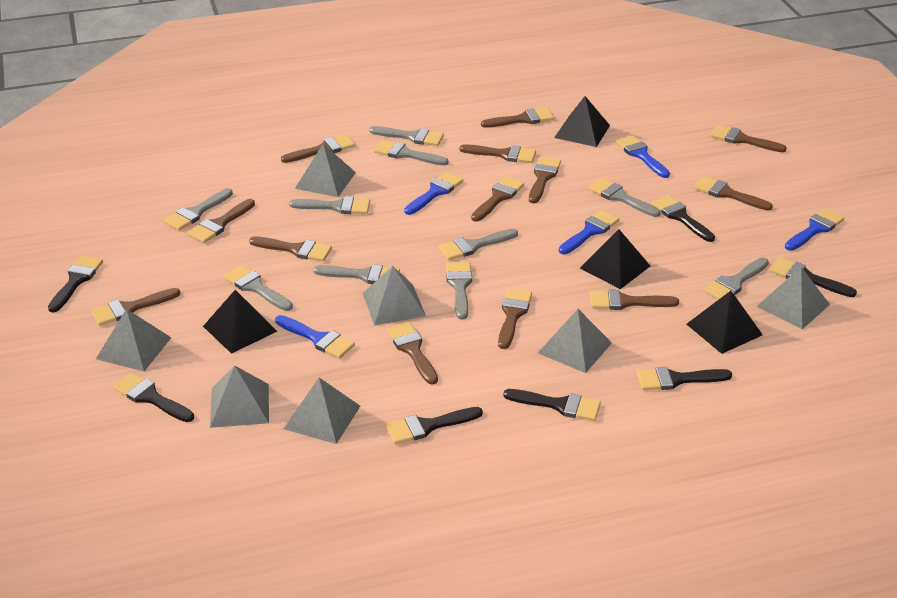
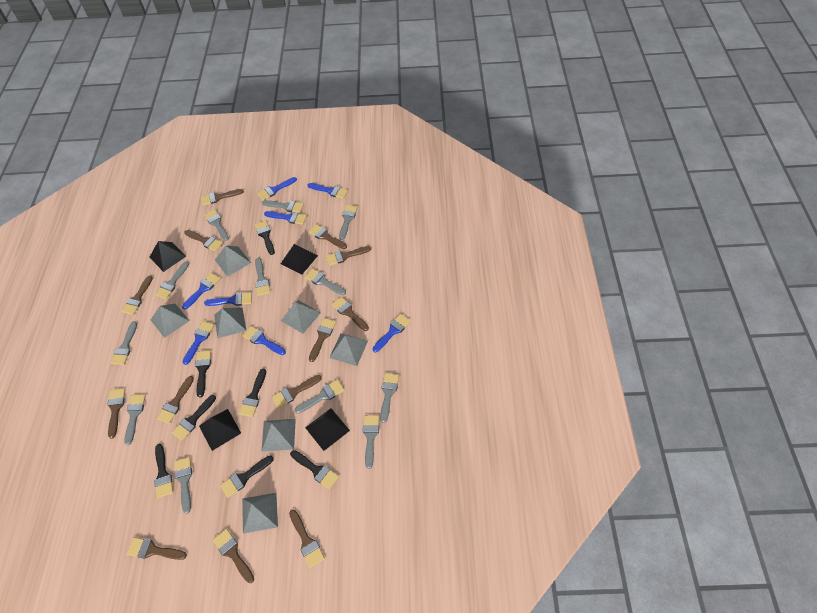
blue brush: [275,315,355,358] [404,172,463,215] [559,210,619,254] [616,135,670,178] [785,208,844,251] = 5 -> [182,273,221,309] [183,321,214,365] [204,292,252,306] [242,326,286,355] [257,177,297,201] [264,211,307,225] [308,183,348,199] [372,314,411,352] = 8
grey brush: [164,188,233,231] [224,265,293,311] [289,196,370,214] [313,264,400,284] [369,126,444,146] [374,140,449,165] [438,229,518,260] [446,262,472,319] [588,178,661,217] [704,257,769,300] = 10 -> [111,321,137,365] [124,394,146,445] [155,262,189,299] [174,457,192,514] [204,209,229,241] [255,258,271,296] [262,200,304,213] [294,379,345,414] [305,268,346,295] [339,205,358,240] [363,415,379,469] [380,373,399,423] = 12

